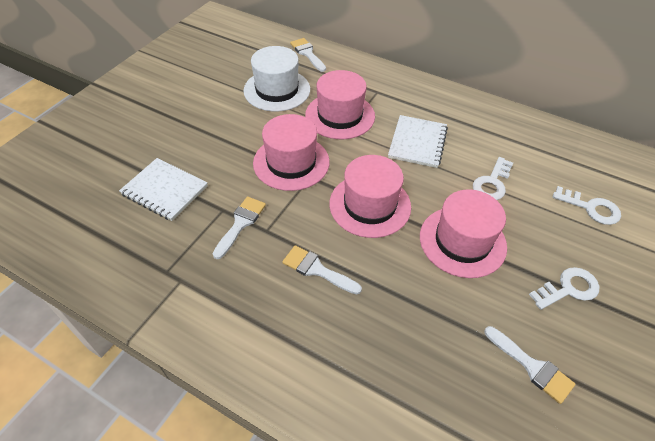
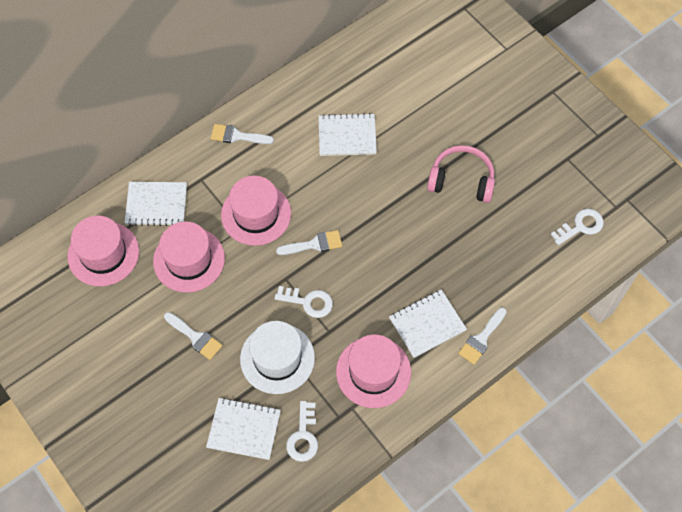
pink headphones: none = 0 -> [427,145,495,203] = 1
white notebook: [119,158,208,221] [388,115,448,168] = 2 -> [125,182,187,226] [206,398,281,460] [319,113,377,156] [389,289,467,358] = 4

